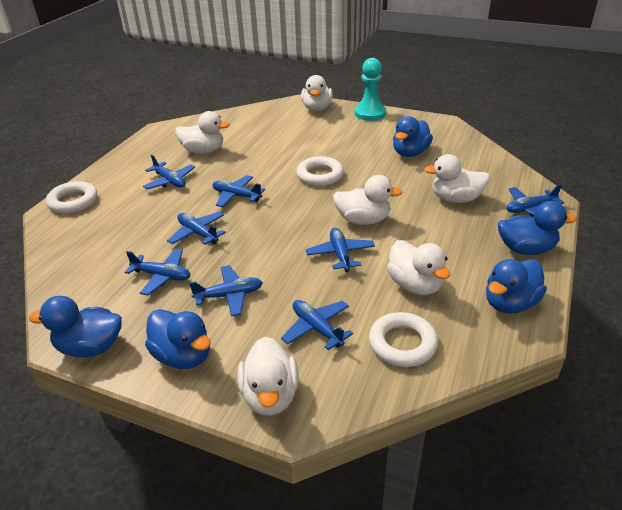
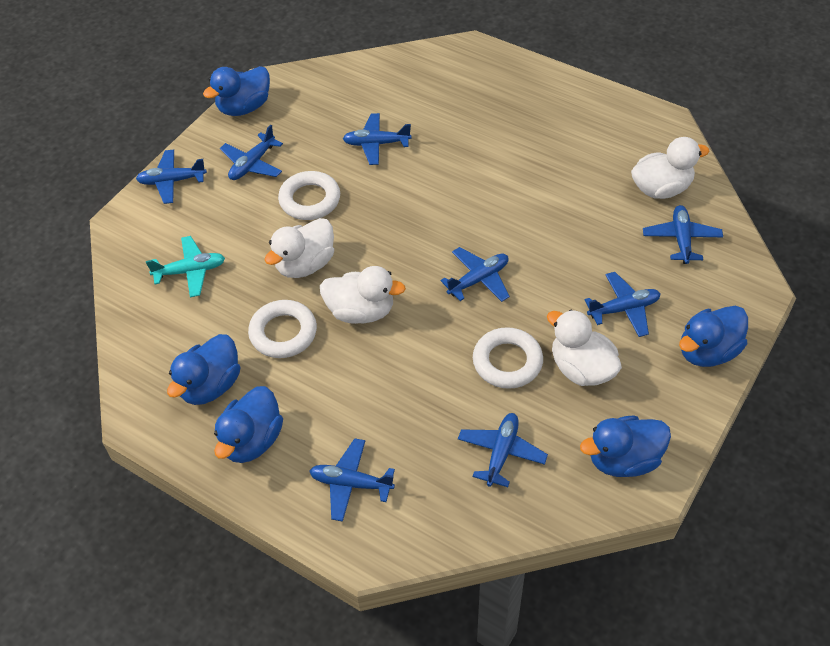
turquoise pawn: [355,58,386,121] = 1 -> none = 0
turquoise plane: none = 0 -> [146,236,225,297] = 1
white duck: [175,111,230,154] [237,337,299,416] [301,75,333,111] [333,175,403,225] [387,240,451,295] [424,154,490,203] = 6 -> [264,218,334,278] [320,266,406,324] [547,310,622,386] [631,137,709,199] = 4

